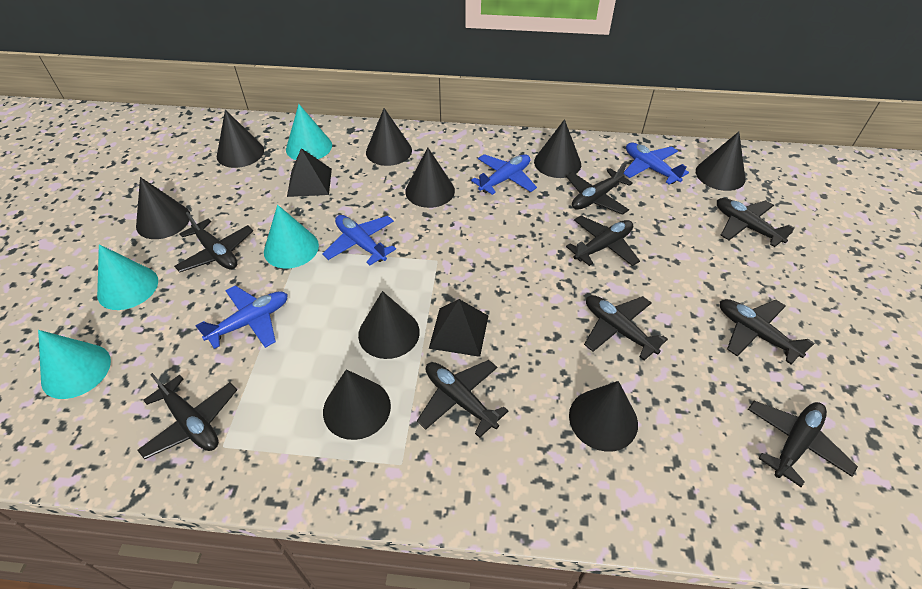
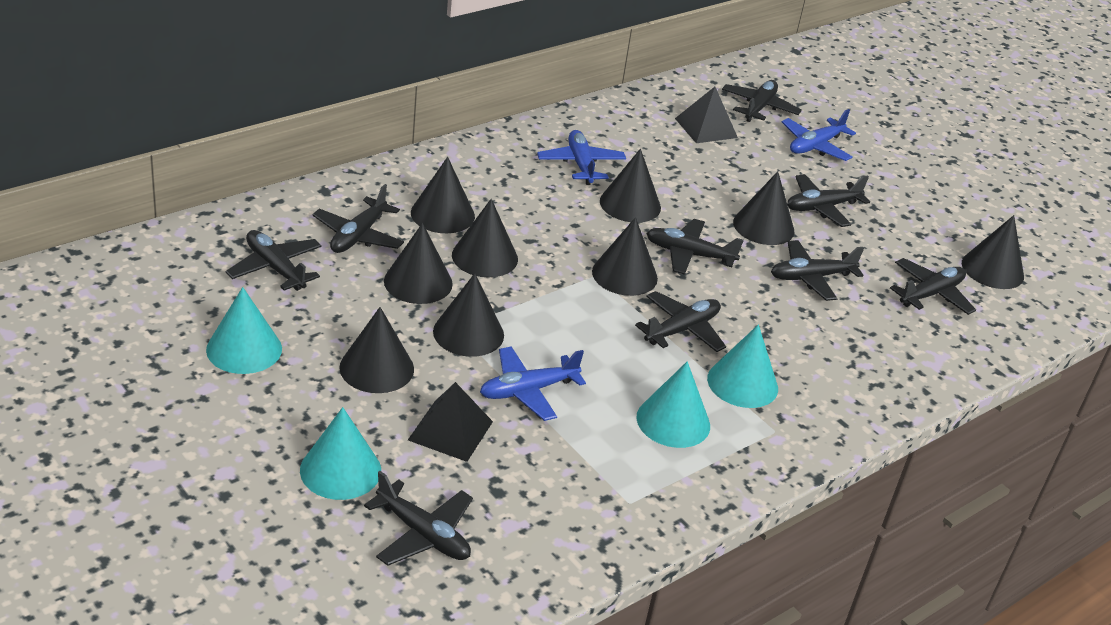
blue plane: [195,285,288,349] [322,215,396,266] [471,154,537,195] [624,143,689,185] = 4 -> [480,346,586,421] [537,130,626,185] [782,109,856,161] = 3

